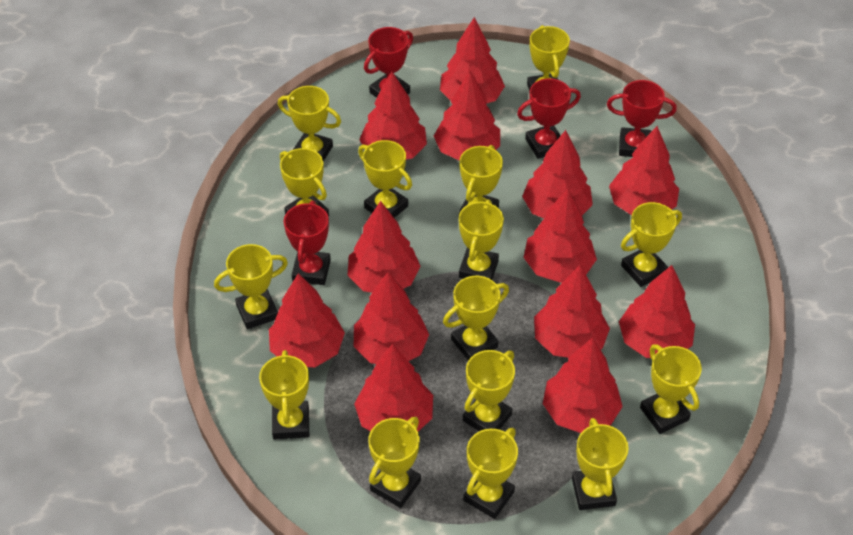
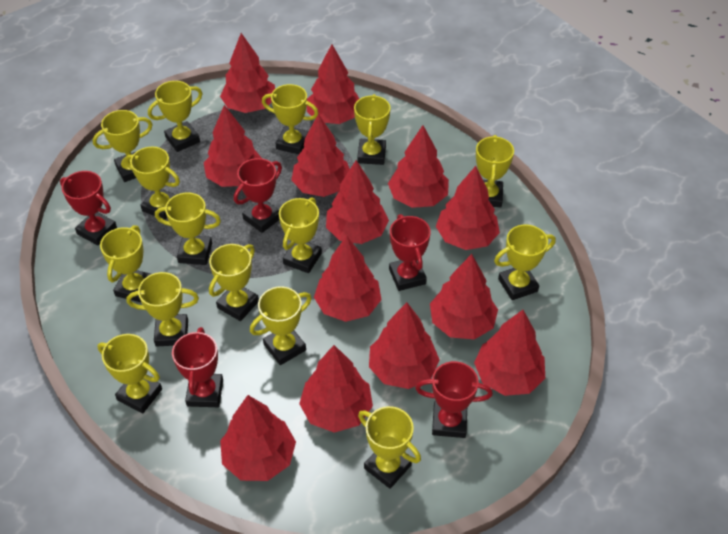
red trophy: [284,201,331,285] [364,27,413,98] [517,78,581,159] [607,80,677,157] = 4 -> [60,171,117,245] [172,327,223,407] [234,158,282,233] [389,214,431,291] [415,361,493,438] = 5

